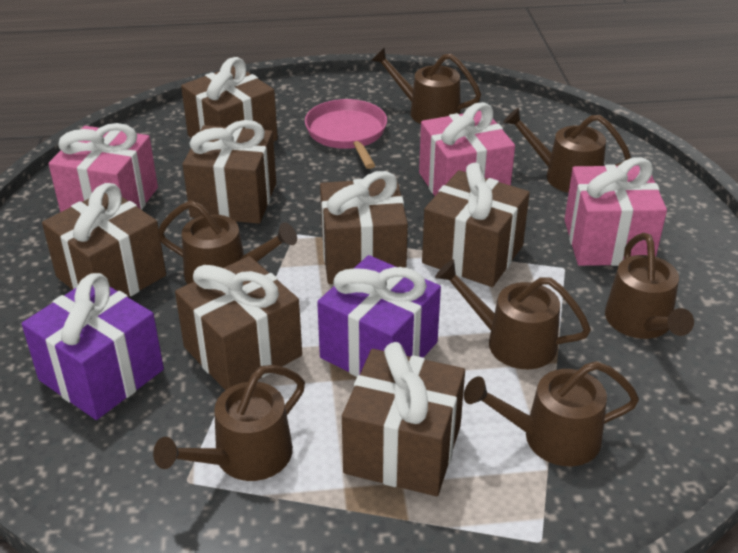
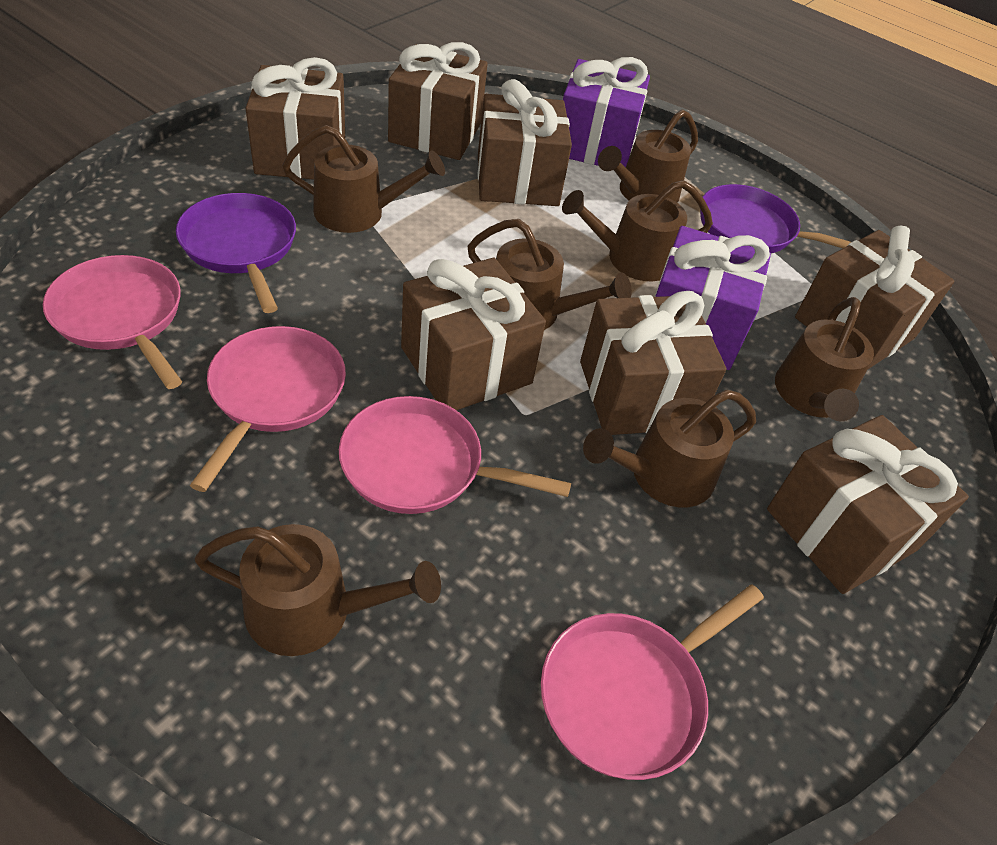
pink gift: [49,123,158,212] [419,102,515,196] [564,157,667,266] = 3 -> none = 0
pink pan: [305,99,387,169] = 1 -> [43,255,182,389] [190,326,346,492] [339,396,571,514] [541,585,764,780] = 4
purple pan: none = 0 -> [176,193,296,313] [700,184,851,253] = 2

